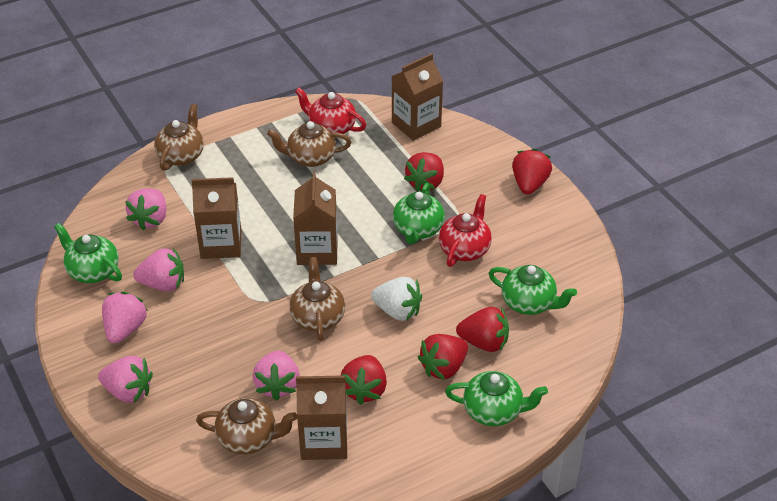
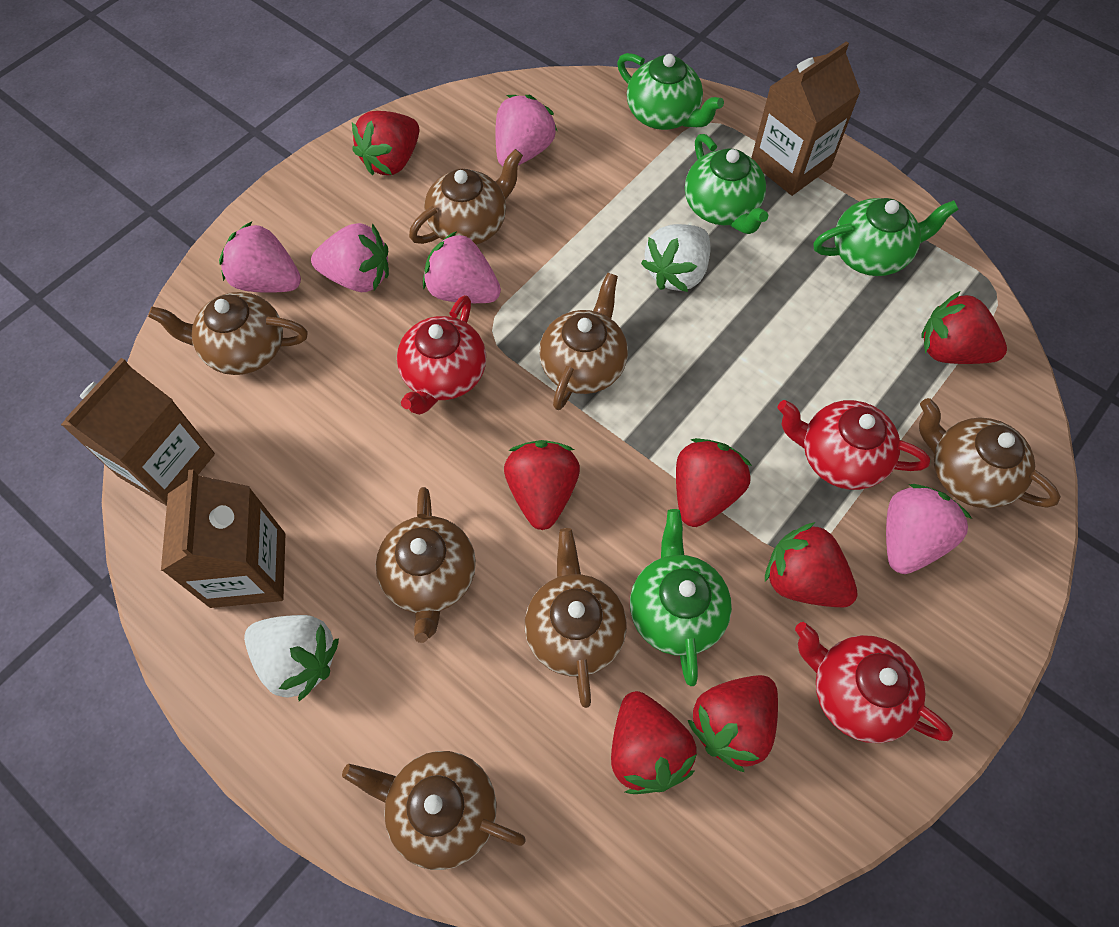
brown carton: [191,177,241,259] [293,172,338,265] [296,375,347,460] [391,53,443,141] = 4 -> [61,358,215,506] [161,470,285,608] [751,41,860,196] = 3
brown teapot: [154,104,204,171] [196,398,297,454] [267,121,351,167] [289,257,345,341] = 4 -> [148,292,308,375] [342,751,526,870] [376,487,476,643] [409,149,523,245] [525,528,627,708] [539,273,628,410] [919,398,1061,509] = 7
red strawberry: [341,355,387,405] [404,152,444,192] [418,334,468,380] [456,307,509,352] [512,148,552,195] = 5 -> [352,111,419,175] [504,440,580,530] [611,691,697,794] [676,438,752,527] [688,675,778,772] [765,522,857,607] [921,291,1007,364] = 7
red teapot: [295,87,366,134] [439,194,492,267] = 2 -> [397,295,486,415] [777,400,930,490] [795,622,953,743] = 3
white strawberry: [371,277,422,321] = 1 -> [244,615,339,701] [641,224,710,292] = 2

